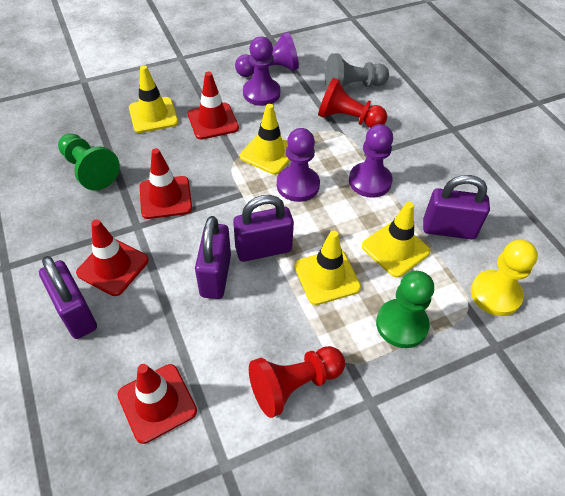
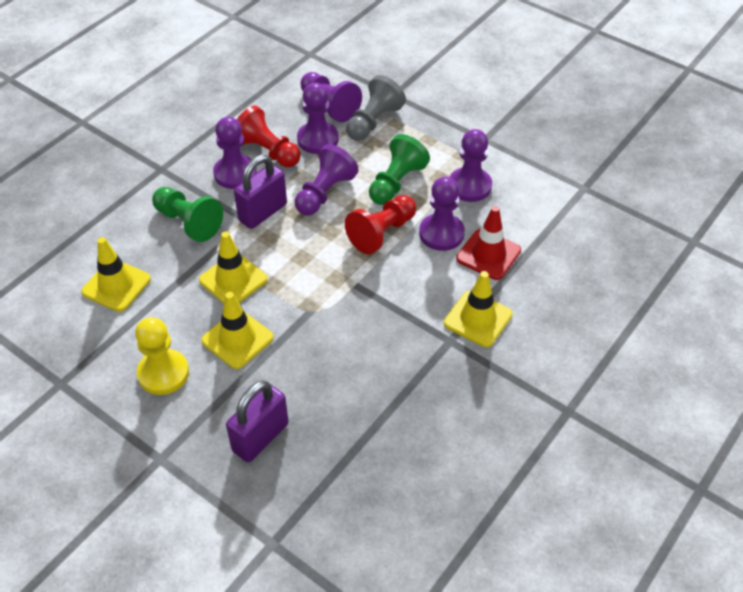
purple padlock: [39,256,97,339] [195,216,231,299] [233,195,294,262] [423,175,490,239] = 4 -> [226,381,289,462] [234,155,287,229] = 2
purple pawn: [235,32,299,77] [243,37,280,106] [277,128,320,202] [349,124,393,198] = 4 -> [213,117,257,189] [295,144,359,216] [297,83,339,154] [301,72,362,122] [419,177,465,251] [450,129,492,202] = 6
red traffic cone: [76,219,149,296] [117,364,197,444] [140,148,192,219] [188,72,239,139] = 4 -> [456,206,521,280] = 1

